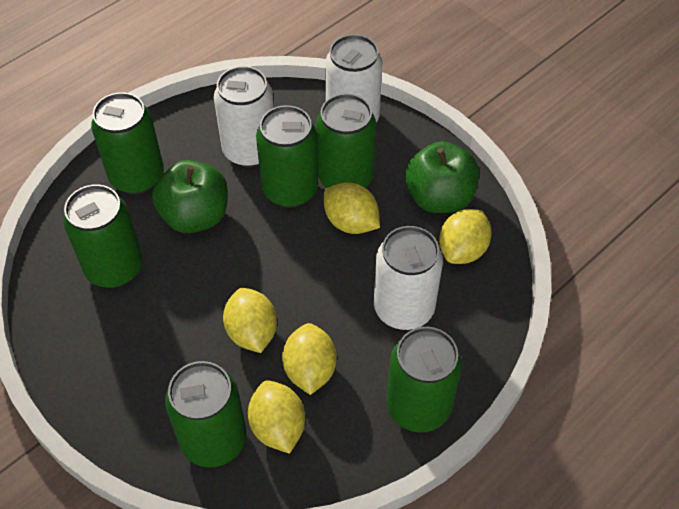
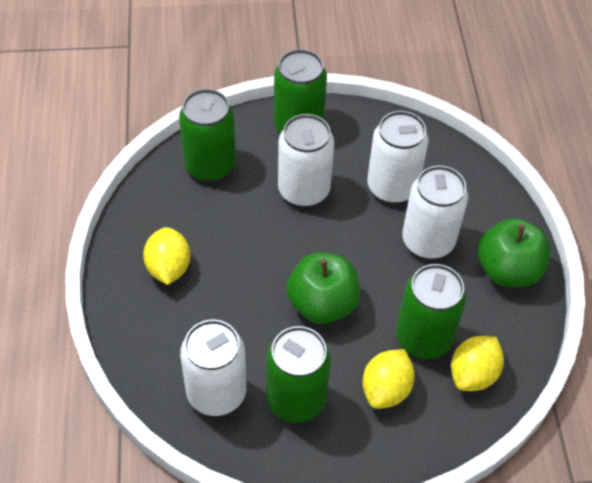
green can: [63,184,143,288] [91,92,164,195] [165,361,246,467] [256,105,318,208] [316,93,376,188] [386,327,462,432] = 6 -> [179,89,236,182] [266,326,331,423] [274,49,327,133] [396,264,466,359] = 4
white can: [214,66,274,168] [325,34,382,122] [374,226,443,330] = 3 -> [180,320,246,416] [278,114,334,207] [367,111,429,204] [402,166,468,259] = 4
yellow lemon: [223,288,277,353] [248,380,305,454] [282,323,337,395] [324,183,380,234] [439,209,492,264] = 5 -> [143,227,190,285] [362,349,415,409] [451,336,504,391] = 3

